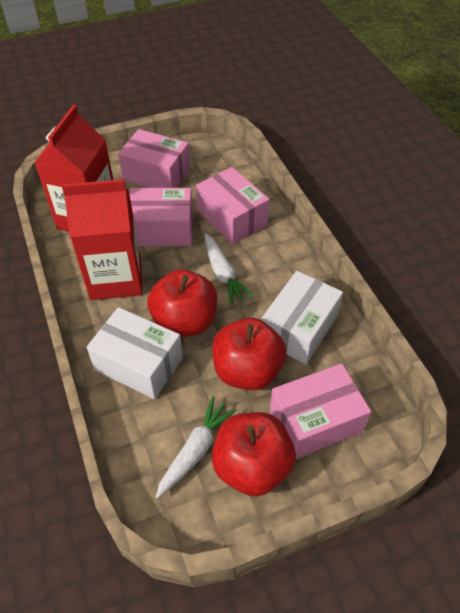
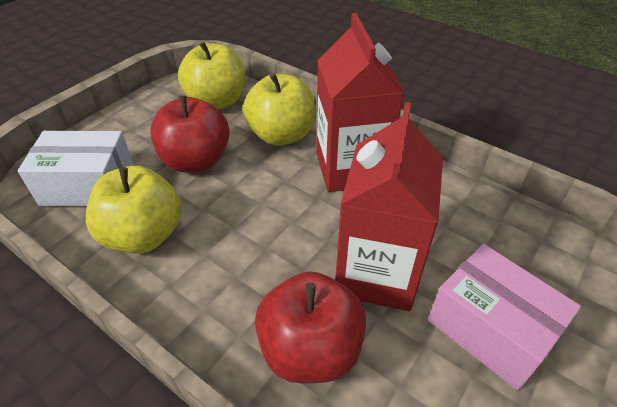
pink box: [118,129,190,188] [129,188,193,246] [196,167,270,245] [270,363,371,459] = 4 -> [428,244,581,391] = 1
red apple: [148,269,217,337] [212,318,286,390] [212,412,296,497] = 3 -> [150,95,229,172] [255,271,366,383] = 2
white box: [87,307,183,399] [262,271,343,364] = 2 -> [18,131,134,206] = 1
white carrot: [156,397,237,499] [205,233,254,305] = 2 -> none = 0
yellow apple: none = 0 -> [86,166,182,253] [178,41,245,110] [243,73,315,146] = 3

